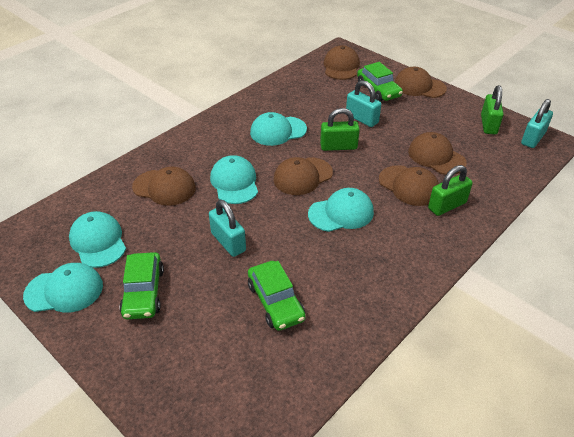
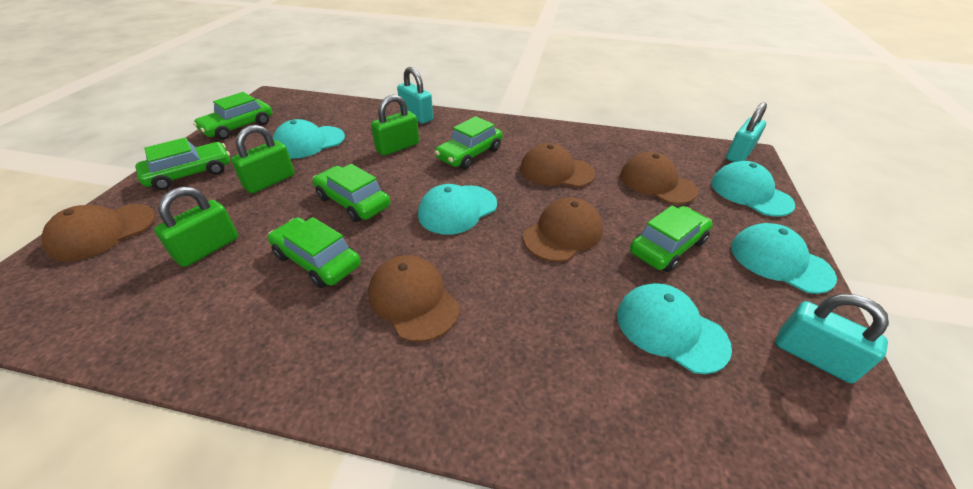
brown cap: [132,167,196,206] [274,157,333,195] [324,46,360,80] [379,165,439,206] [395,67,447,98] [408,132,466,175] = 6 -> [41,204,156,262] [368,255,459,342] [520,143,596,187] [523,198,603,262] [620,152,698,204] = 5
green car: [120,252,164,320] [248,261,306,331] [357,62,403,101] = 3 -> [135,137,230,190] [193,92,272,140] [268,217,361,288] [313,164,390,222] [435,116,503,169] [630,206,713,272] = 6

